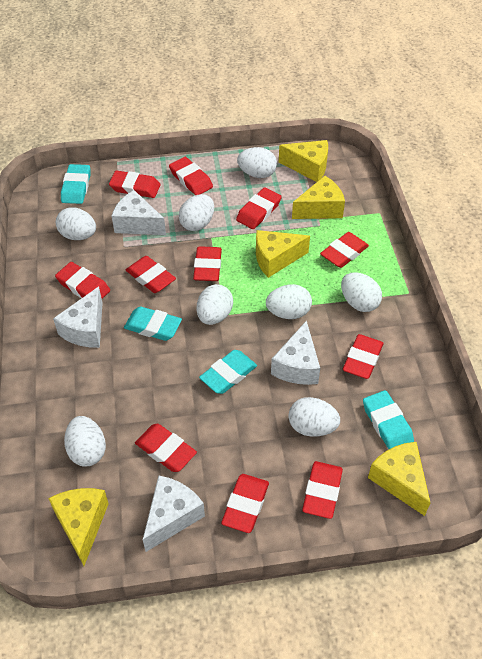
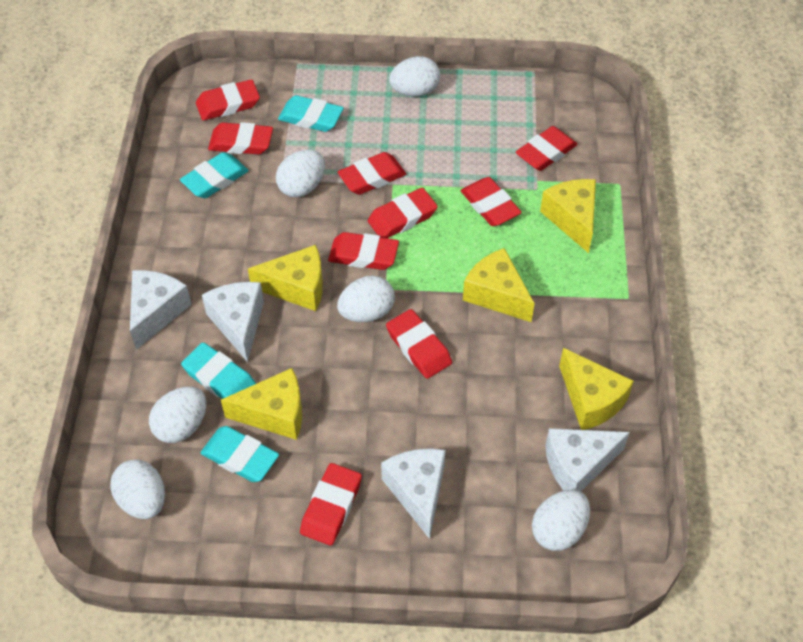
red eraser: [55,262,110,299] [109,171,161,198] [126,256,176,293] [135,424,197,472] [169,157,213,195] [193,246,222,281] [221,474,269,533] [236,187,282,229] [302,461,343,519] [320,232,369,268] [343,334,383,379] = 11 -> [196,80,260,121] [208,122,273,155] [300,463,362,546] [328,232,399,270] [338,152,406,195] [368,188,438,238] [386,309,452,379] [460,177,522,226] [516,126,578,171] = 9
white egg: [56,208,96,240] [64,416,106,466] [179,194,214,231] [197,284,233,325] [237,147,277,178] [266,284,312,319] [288,397,340,437] [341,272,382,312] = 8 -> [110,460,165,519] [149,387,206,443] [276,150,325,197] [337,275,395,322] [389,56,440,96] [532,490,590,551] = 6

